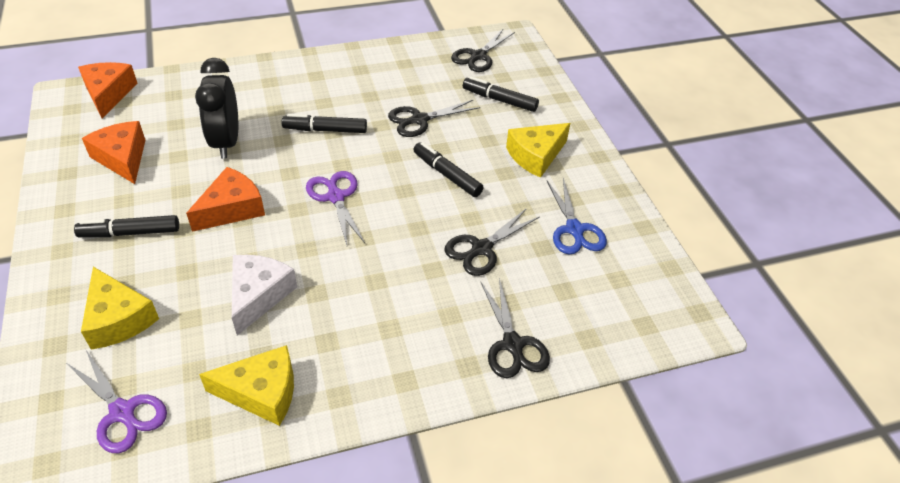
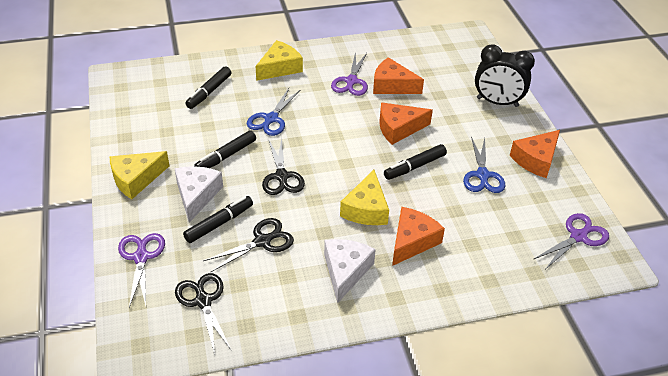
black scissors: [388,100,480,137] [444,208,539,276] [451,28,515,72] [481,278,550,378] = 4 -> [175,273,232,355] [203,218,294,273] [262,138,305,195] = 3
blue scissors: [547,178,607,255] = 1 -> [247,88,300,136] [463,137,505,193] = 2
orange cheese: [78,62,138,118] [82,121,145,184] [186,167,265,232] = 3 -> [373,57,424,94] [379,103,433,145] [392,207,445,266] [510,130,560,178] = 4
purple scissors: [66,350,167,453] [306,171,365,245] = 2 -> [118,233,165,308] [331,51,368,96] [534,213,609,269] = 3
white cheese: [232,255,297,335] = 1 -> [174,166,223,223] [324,239,376,303] = 2

